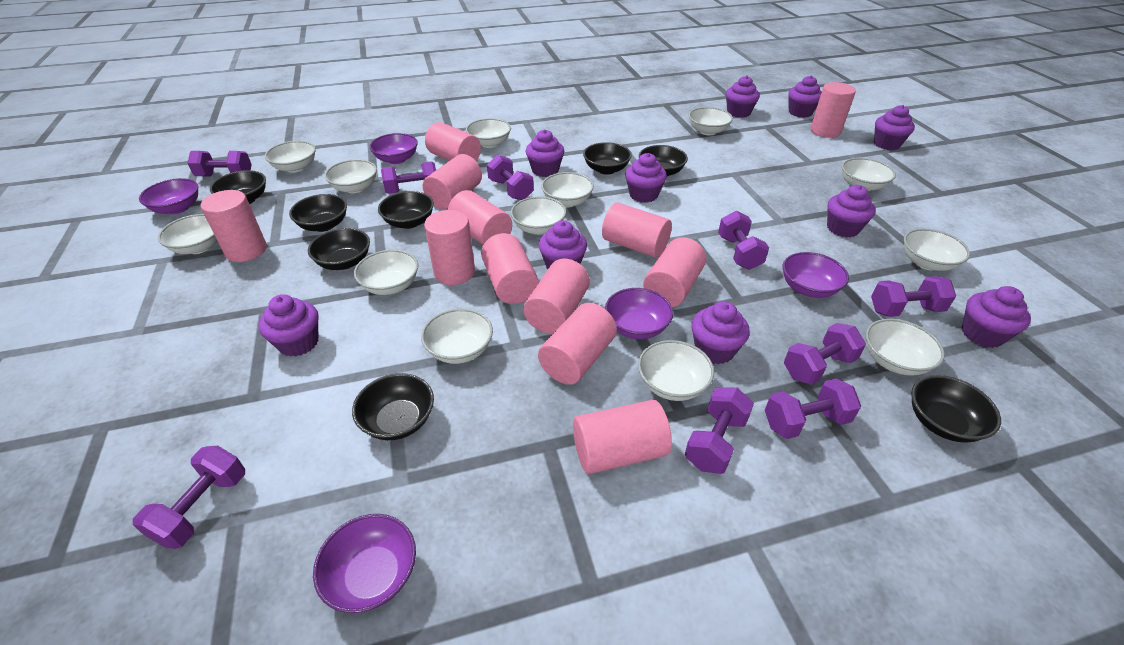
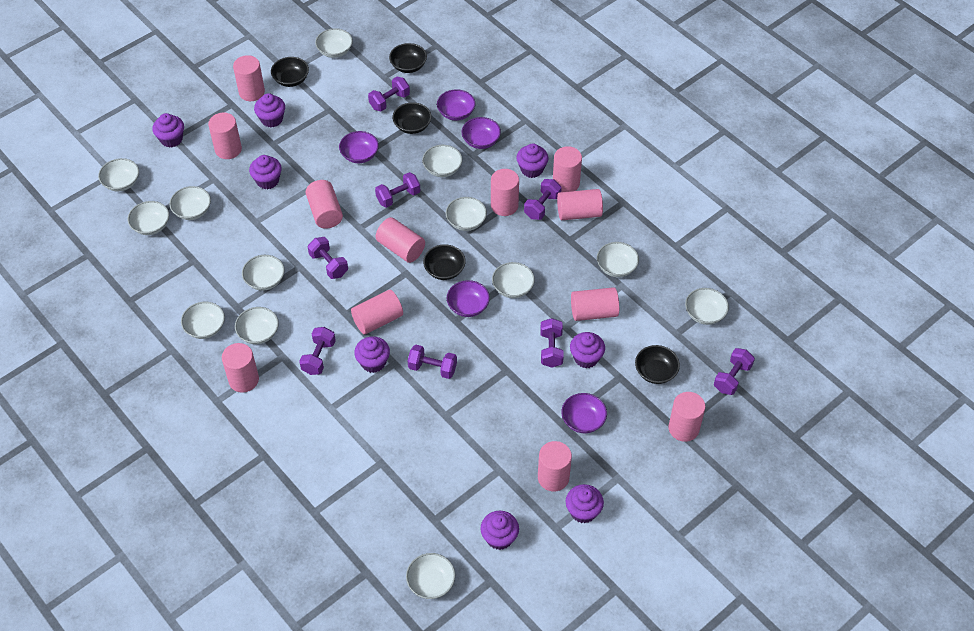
black bowl: [210,170,266,204] [289,194,347,232] [308,228,370,270] [352,373,434,440] [378,191,434,229] [583,142,632,175] [639,145,688,176] [911,375,1001,442] = 8 -> [271,57,309,87] [389,43,427,73] [392,102,432,134] [423,244,466,280] [635,345,680,384] = 5
purple cupcake: [259,294,319,357] [526,129,564,177] [539,221,587,269] [625,153,667,203] [692,301,750,364] [726,76,760,118] [788,75,822,118] [827,185,876,238] [874,105,915,150] [962,286,1031,348] = 10 -> [152,113,184,148] [249,155,282,189] [254,93,285,127] [354,336,390,373] [480,511,519,550] [516,143,548,178] [566,484,604,523] [570,332,605,368] = 8
purple dumbbell: [133,446,245,549] [188,151,252,176] [381,161,436,194] [487,155,534,200] [685,387,754,474] [718,211,769,270] [765,379,861,439] [784,323,866,385] [871,276,956,317] = 9 -> [299,327,336,375] [308,237,348,279] [368,77,410,112] [375,172,421,208] [408,345,457,379] [524,179,562,220] [540,318,564,368] [714,348,755,395] = 8

